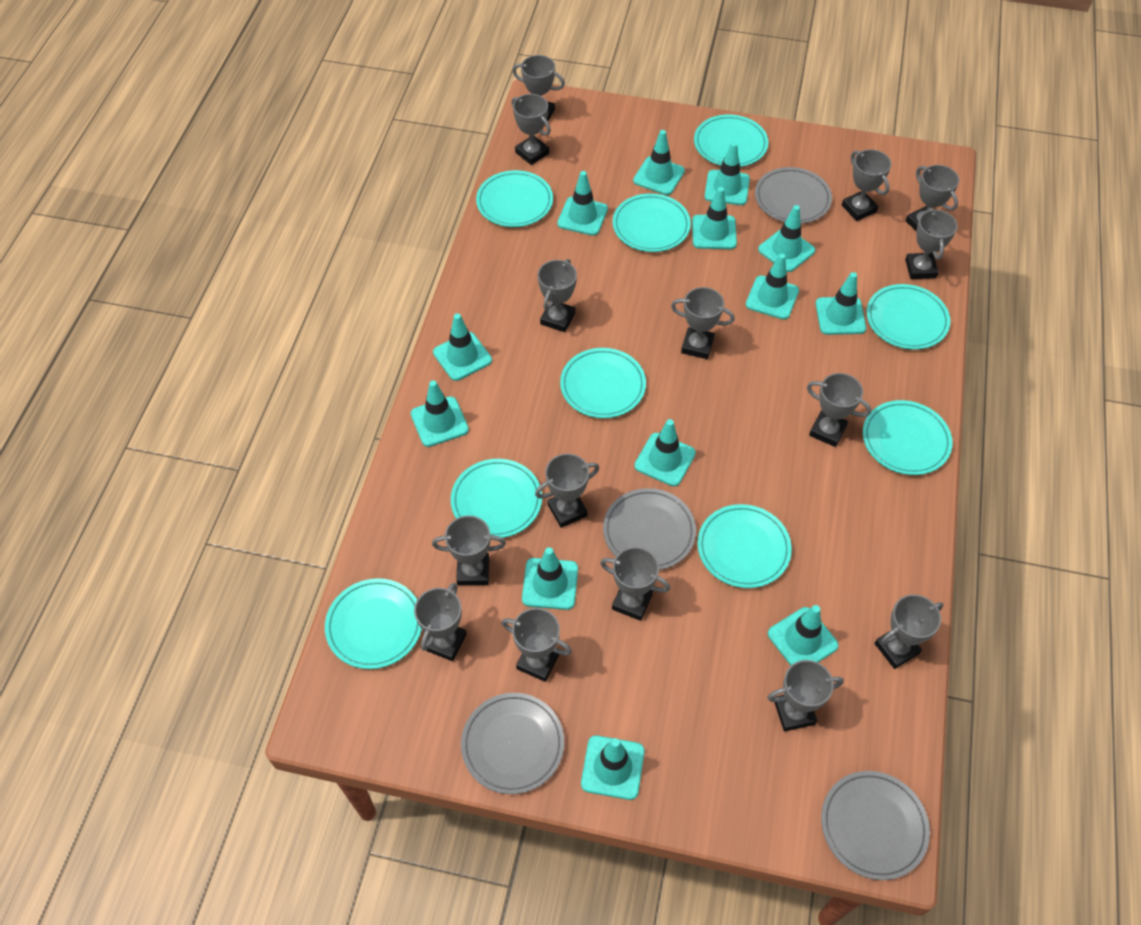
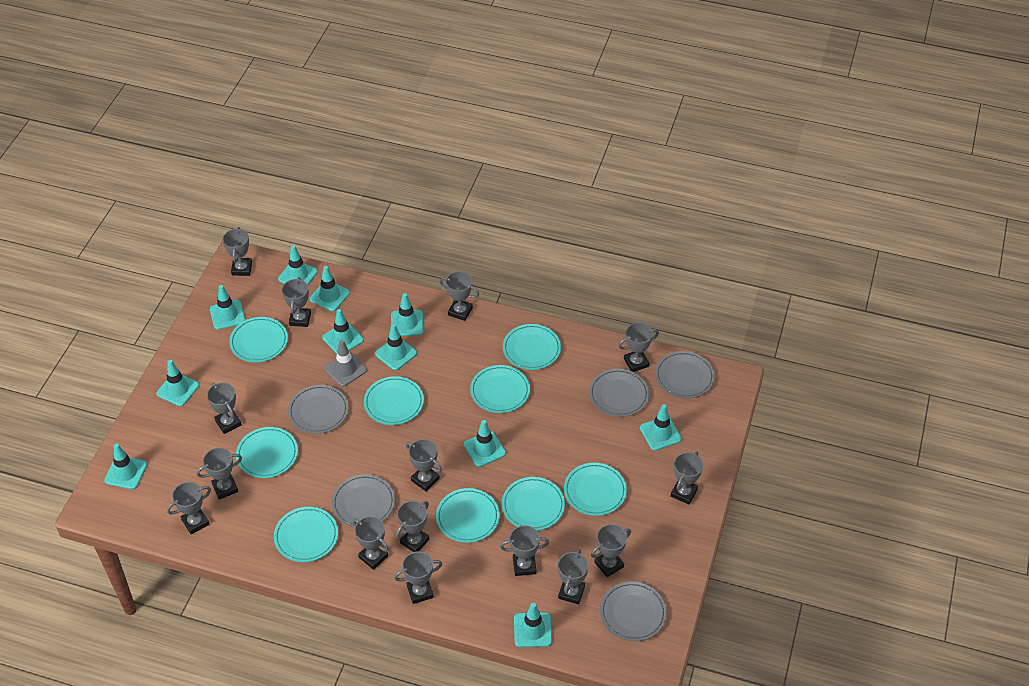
grey plate: [461,693,564,794] [603,488,696,570] [755,167,832,224] [821,771,930,880] = 4 -> [288,385,349,434] [332,474,395,528] [589,369,649,417] [600,581,667,641] [655,351,715,398] = 5
grey traffic cone: none = 0 -> [325,340,367,387] = 1
turquoise traffic cone: [411,380,469,447] [433,313,492,381] [522,547,578,610] [557,171,608,236] [581,735,645,800] [633,130,685,195] [634,419,696,486] [692,187,737,249] [704,142,750,205] [746,254,799,320] [758,205,815,272] [768,605,838,665] [816,272,866,335] = 13 -> [104,444,147,489] [156,360,199,406] [210,285,245,330] [278,245,318,285] [310,266,350,311] [322,309,364,354] [375,324,417,370] [391,293,423,336] [463,420,506,467] [514,603,552,647] [640,404,682,451] = 11

